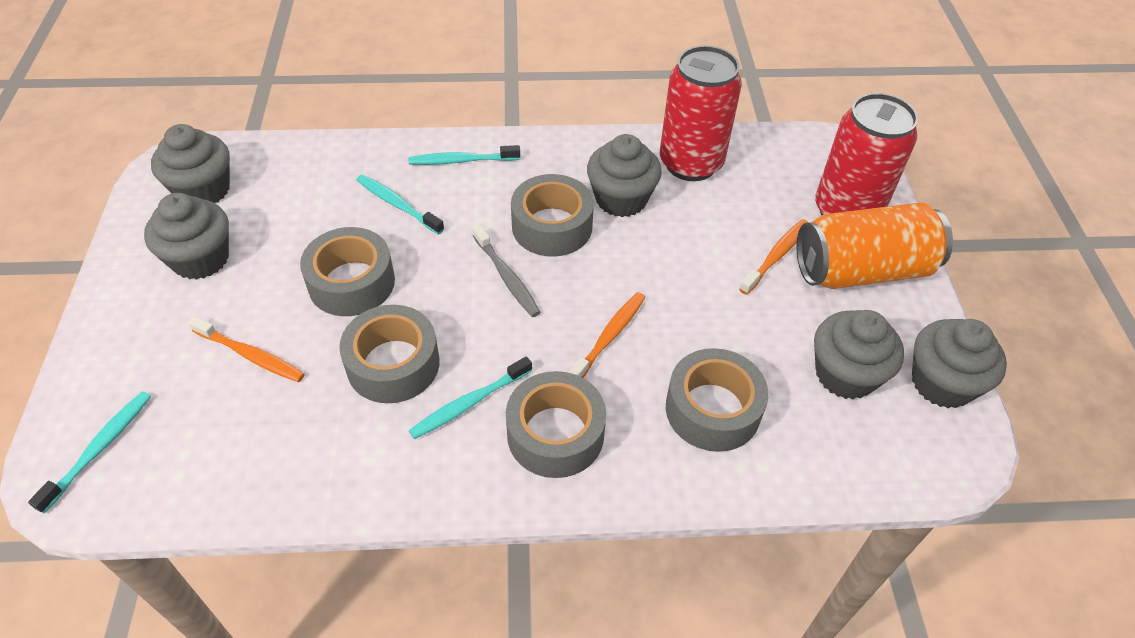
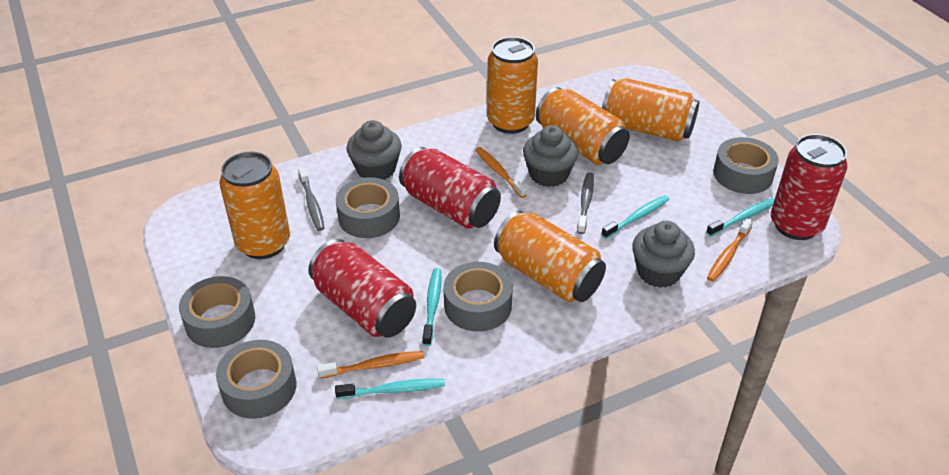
grey cupcake: [144,193,229,280] [151,124,230,203] [587,134,662,217] [814,310,904,399] [912,319,1007,408] = 5 -> [347,120,402,180] [523,125,578,187] [632,221,695,288] = 3
grey toothbrush: [472,224,541,317] = 1 -> [298,167,325,231] [577,172,594,234] = 2
orange can: [796,202,953,289] = 1 -> [219,151,290,259] [487,37,538,134] [494,210,606,302] [536,87,630,165] [602,78,699,142] = 5
red can: [660,46,742,181] [815,93,918,215] = 2 -> [308,239,416,338] [399,147,501,229] [771,134,848,240] = 3

